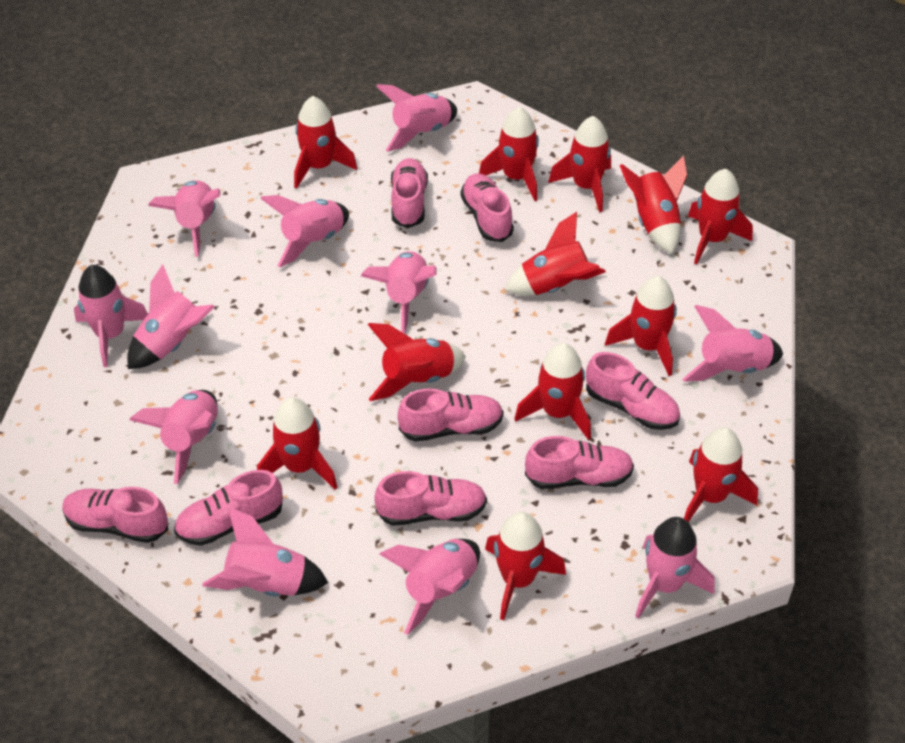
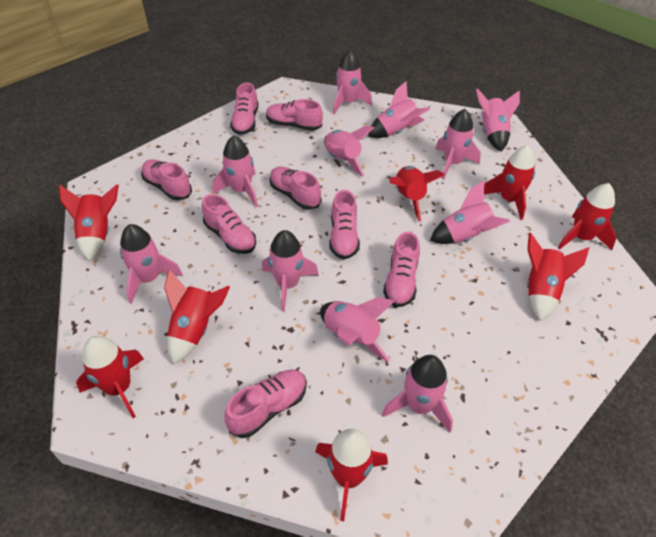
red rocket: [257,397,337,489] [294,96,357,189] [368,323,466,401] [479,107,539,201] [485,512,566,620] [505,212,606,295] [514,343,591,440] [548,116,611,213] [605,276,677,376] [620,156,687,254] [684,427,758,522] [688,169,753,264] = 12 -> [59,184,119,261] [76,336,144,418] [164,270,230,364] [315,429,388,521] [389,166,444,222] [484,145,535,220] [527,233,589,321] [558,183,617,250] = 8

